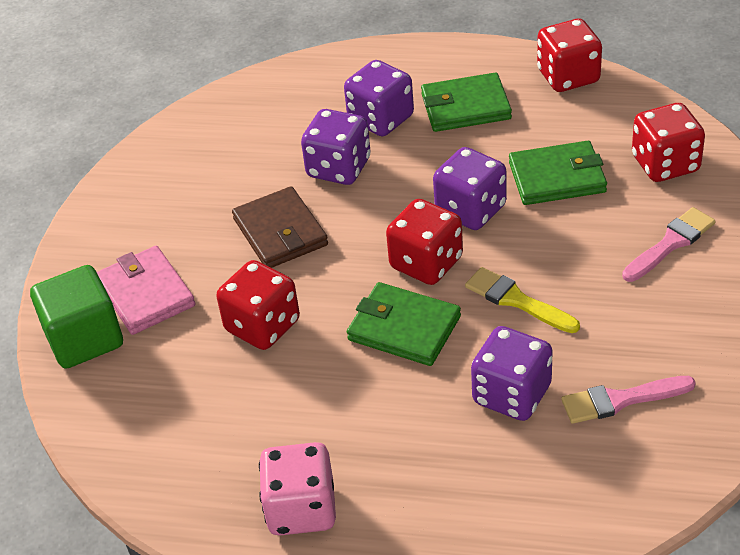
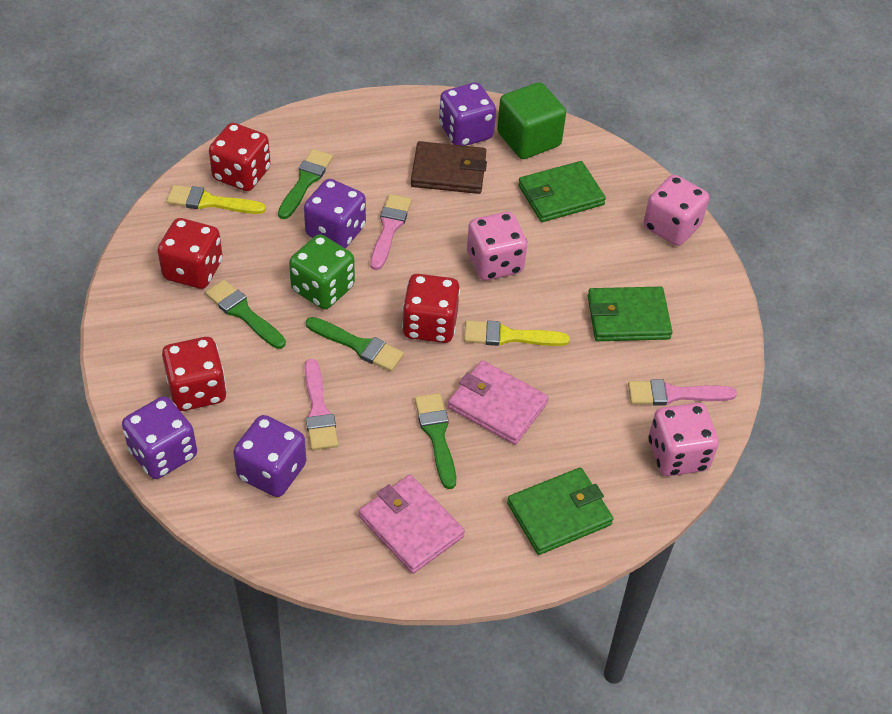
green brush: none = 0 -> [205,279,286,349] [278,149,333,219] [306,317,404,371] [415,393,456,489] = 4
green dice: none = 0 -> [289,234,355,309] = 1
pink brush: [561,376,696,424] [622,207,716,282] = 2 -> [304,359,338,450] [370,194,412,270] [628,380,737,405] = 3
pink dice: [259,442,336,536] = 1 -> [467,212,527,281] [644,175,709,246] [649,403,719,476] = 3
pink wallet: [97,246,196,335] = 1 -> [359,475,465,574] [448,360,549,445] = 2
yellow brush: [465,267,580,333] = 1 -> [166,185,266,214] [464,320,570,346] = 2

